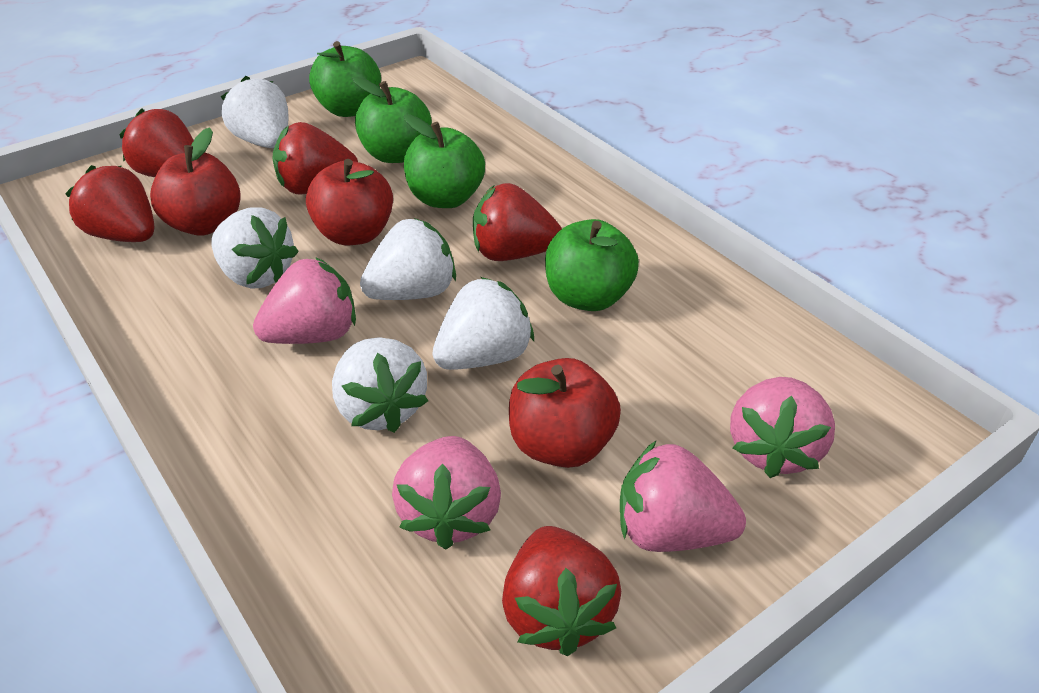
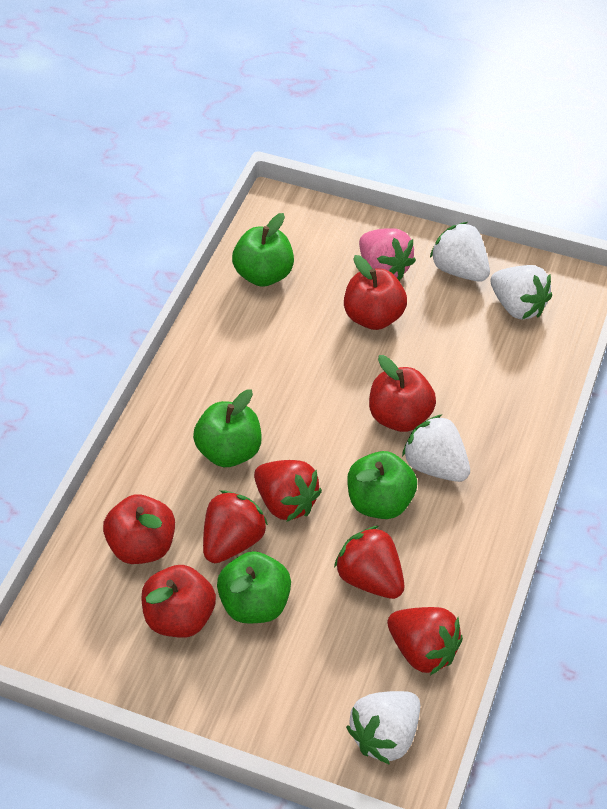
pink strawberry: [253,257,356,344] [392,436,501,550] [620,441,746,552] [730,377,835,478] = 4 -> [359,228,416,281] = 1
red apple: [150,127,241,236] [306,159,393,245] [509,358,621,468] = 3 -> [103,494,175,564] [141,565,216,638] [344,255,407,330] [369,355,436,432] = 4
red strawberry: [65,165,154,242] [120,108,194,177] [272,122,358,195] [473,183,562,261] [502,526,621,656] = 5 -> [203,490,268,563] [254,460,322,522] [334,526,405,599] [387,607,463,675] = 4
white strawberry: [211,207,299,289] [221,76,288,148] [332,337,428,433] [360,218,456,300] [432,277,534,370] = 5 -> [346,691,420,765] [402,414,470,482] [430,222,490,282] [491,265,552,320] = 4

